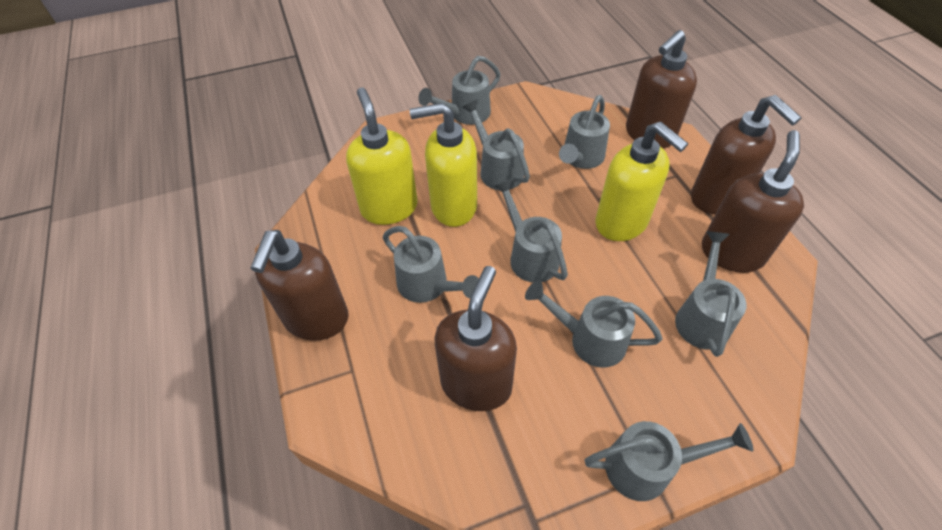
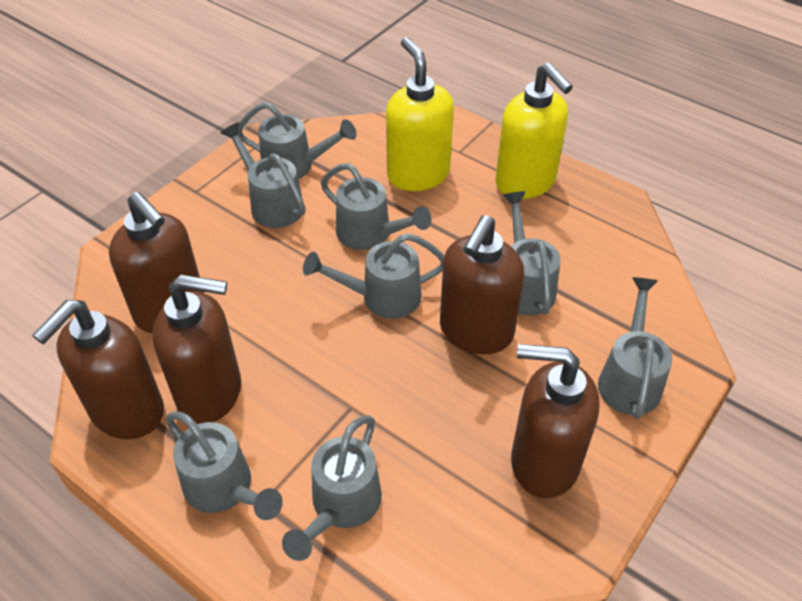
yellow soap dispenser: [346,87,418,225] [409,103,477,227] [595,122,688,241] = 3 -> [386,37,454,191] [496,63,573,199] = 2

